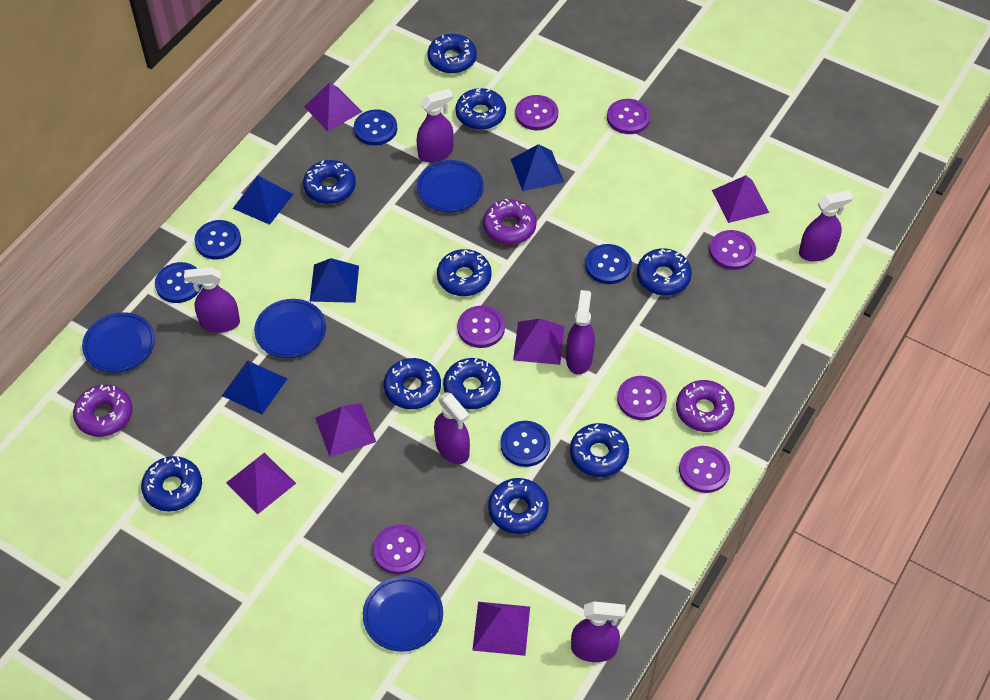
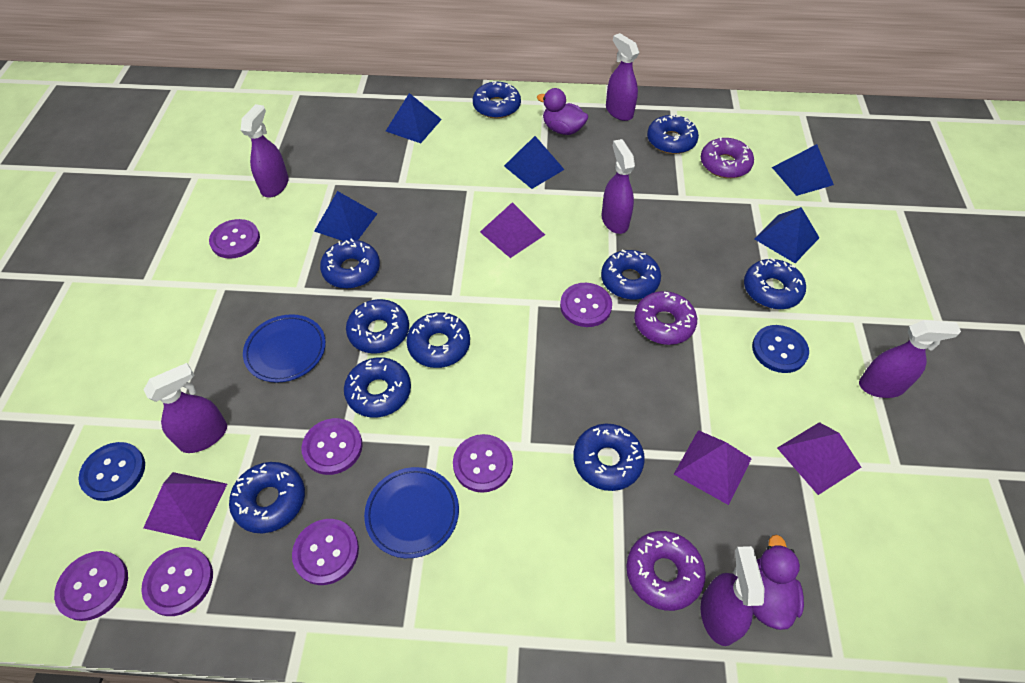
blue button: [155,262,202,303] [194,220,241,259] [354,109,397,145] [500,421,551,467] [585,244,632,284] = 5 -> [78,442,145,501] [752,325,809,373] = 2
blue plate: [82,312,155,373] [254,299,326,358] [363,576,443,652] [417,160,484,213] = 4 -> [243,314,326,383] [364,467,459,558] = 2
blue pyramid: [222,360,288,414] [233,176,293,225] [310,258,359,303] [511,144,564,191] = 4 -> [315,191,377,241] [386,93,442,143] [504,136,565,189] [754,207,820,263] [772,144,834,196] = 5
purple duck: none = 0 -> [537,88,589,135] [753,535,804,630] = 2
purple pyramid: [226,452,296,514] [304,82,362,131] [315,403,376,457] [472,602,530,656] [513,319,564,365] [712,175,769,223] = 6 -> [143,472,227,541] [480,202,545,258] [674,430,752,505] [777,422,861,495] = 4

